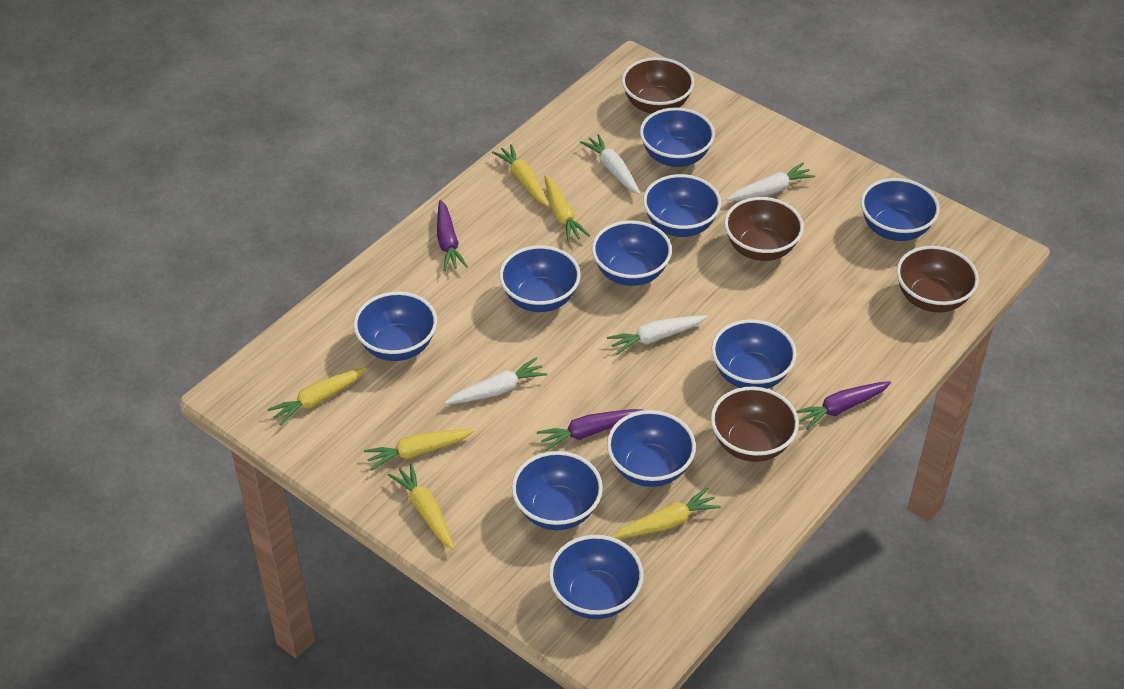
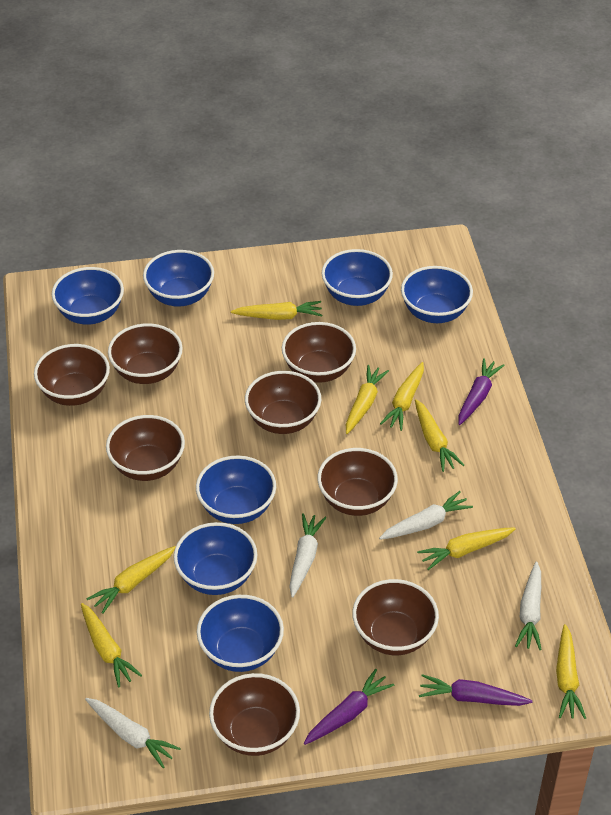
blue bowl: [354,292,437,361] [499,245,581,312] [512,451,603,530] [549,535,643,619] [592,221,672,286] [607,410,696,487] [640,107,715,167] [643,174,721,237] [711,320,797,389] [861,178,940,241] = 10 -> [51,267,124,325] [143,250,214,307] [174,522,257,595] [196,456,276,524] [196,595,284,672] [321,249,393,306] [401,266,473,323] = 7
brown bowl: [622,57,694,114] [711,387,799,462] [724,197,804,261] [896,246,979,313] = 4 -> [34,344,110,406] [106,415,185,481] [108,323,183,384] [209,673,300,756] [245,371,321,434] [282,322,356,383] [317,448,398,516] [352,579,439,655] = 8
yellow carrot: [267,367,367,426] [364,429,474,470] [388,463,455,550] [492,144,549,206] [544,175,590,242] [612,488,721,539] = 6 -> [81,603,142,688] [86,546,176,614] [231,301,322,320] [346,365,389,434] [380,362,424,431] [415,399,464,472] [417,527,516,570] [556,624,586,719] = 8

